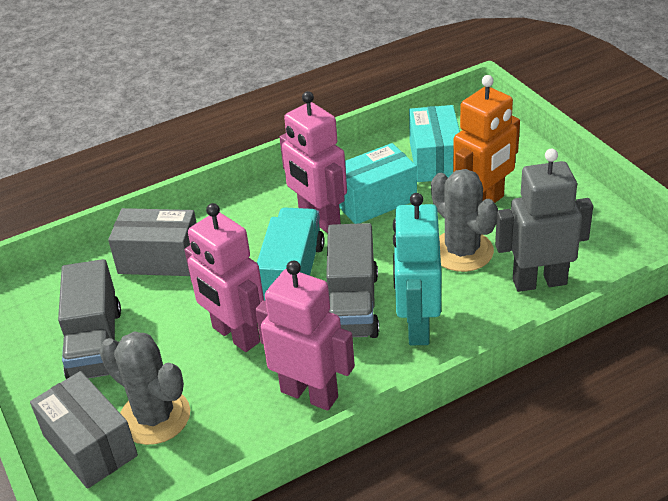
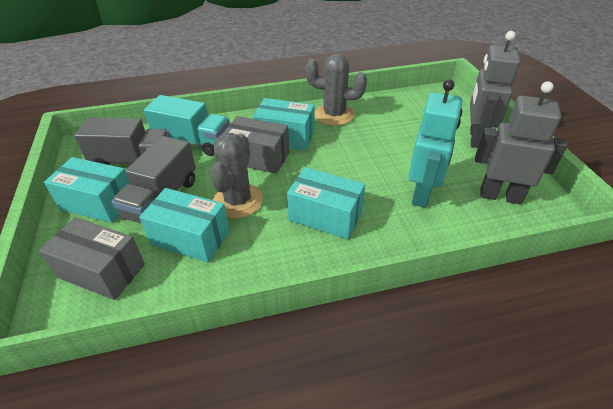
grey robot: [495,149,593,292] = 1 -> [470,31,521,148] [475,81,568,205] = 2
orange robot: [453,75,520,203] = 1 -> none = 0
pink robot: [185,203,264,352] [255,261,355,411] [279,91,347,233] = 3 -> none = 0
turquoise box: [339,143,417,224] [409,105,460,182] = 2 -> [44,157,130,223] [139,188,230,263] [253,98,315,150] [287,167,365,239] = 4

